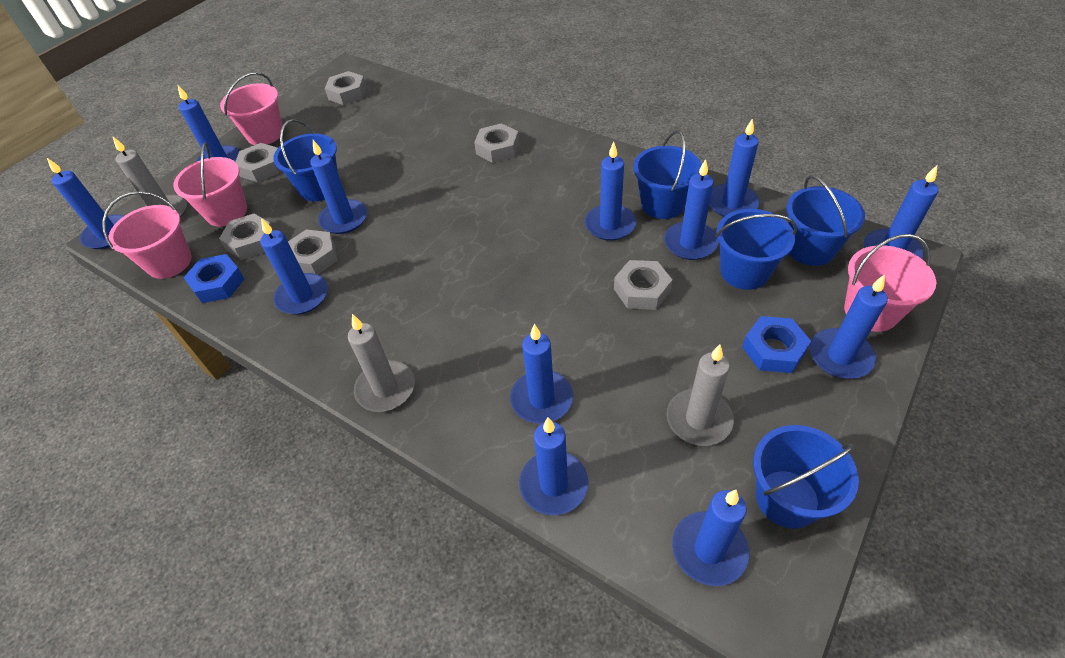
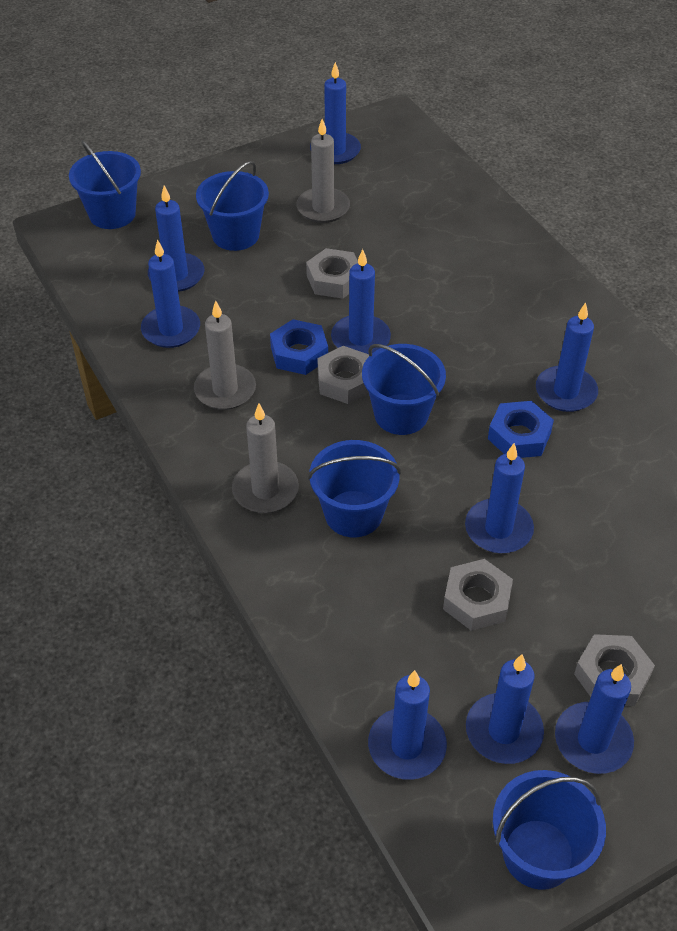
blue candle: [47,158,124,249] [178,86,239,162] [260,218,328,314] [310,140,367,234] [510,324,573,424] [519,417,589,515] [585,142,636,241] [664,159,718,260] [672,490,749,586] [709,118,759,217] [810,274,888,379] [864,165,938,259] = 12 -> [141,239,200,348] [148,186,205,292] [310,62,361,164] [331,249,391,354] [368,670,447,780] [465,443,534,553] [466,654,544,764] [536,302,598,412] [555,664,634,774] = 9
grey nut: [219,213,274,260] [236,143,280,182] [288,229,338,275] [325,71,367,105] [474,123,519,163] [614,260,672,310] = 6 -> [306,248,358,299] [318,346,369,404] [443,559,513,631] [574,634,655,706] = 4
pink bucket: [102,191,192,279] [173,142,247,226] [220,72,282,145] [844,234,936,332] = 4 -> none = 0

